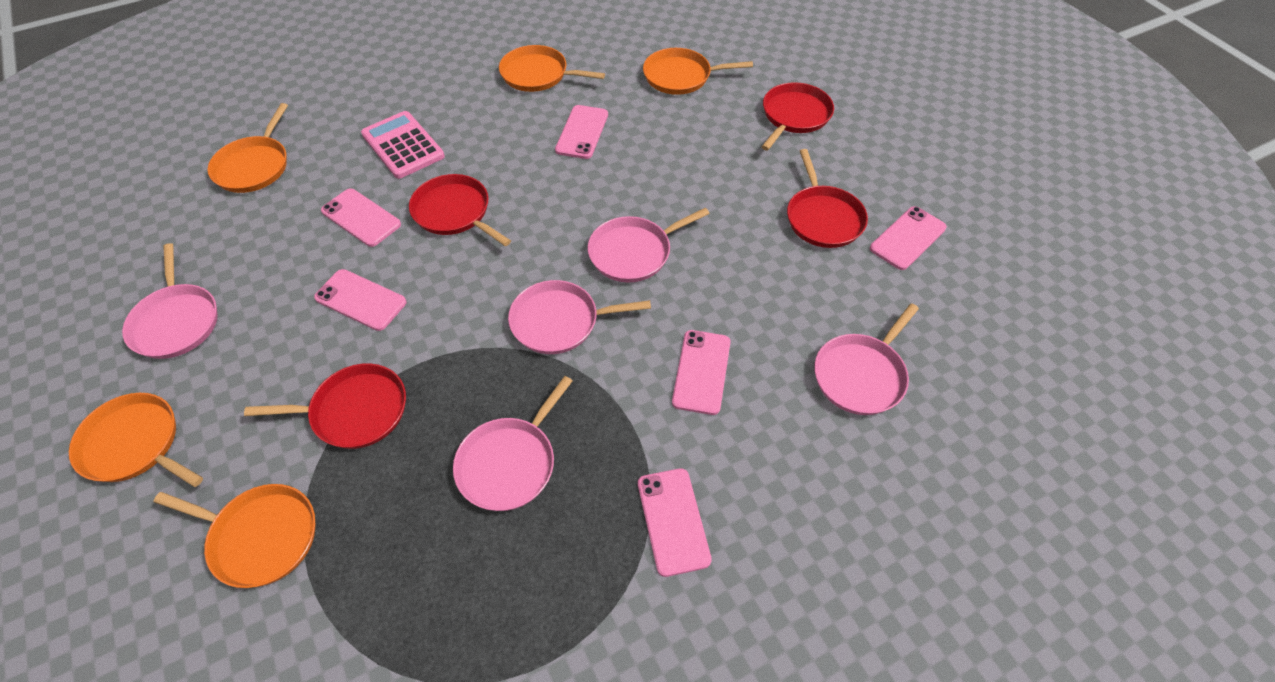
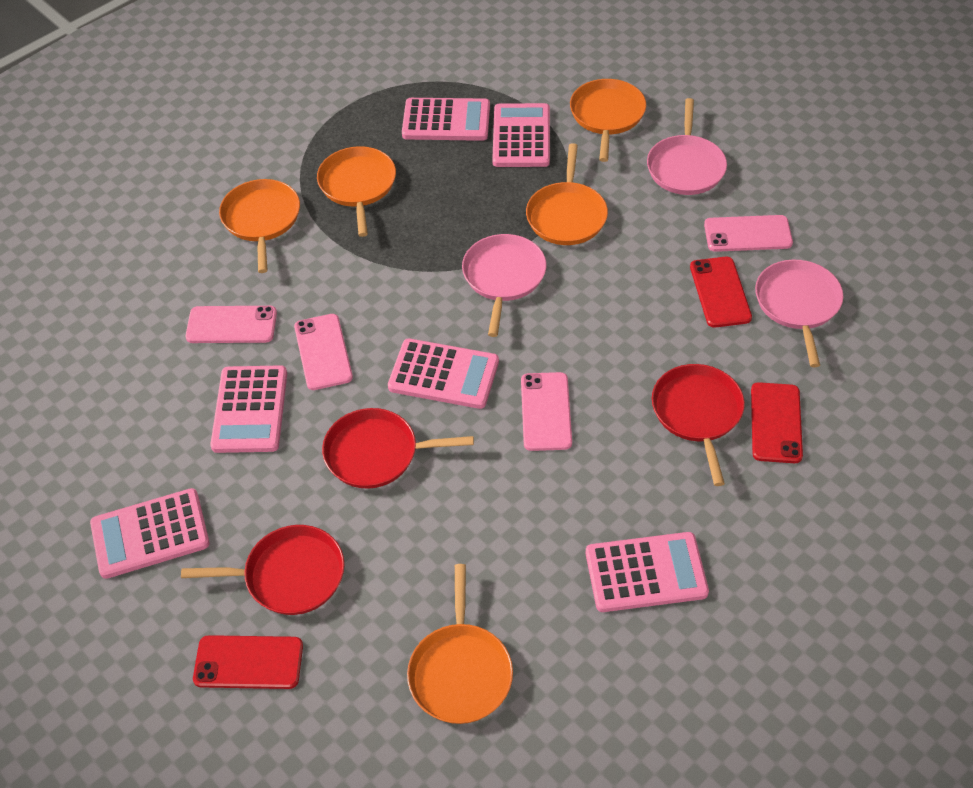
pink calculator: [361,111,445,179] = 1 -> [90,488,210,579] [210,365,287,453] [388,339,499,409] [402,98,490,141] [492,103,550,167] [586,532,709,612] = 6
pink pan: [122,243,218,359] [453,376,572,511] [508,280,651,354] [588,208,710,282] [814,303,919,415] = 5 -> [462,234,546,337] [647,98,727,195] [755,260,844,367] = 3
pink phone: [314,269,407,331] [321,189,401,247] [555,105,608,159] [638,468,712,577] [672,330,731,415] [870,206,947,270] = 6 -> [186,306,277,343] [294,314,353,390] [521,372,572,451] [704,215,793,252] = 4
red pan: [244,363,406,449] [409,174,511,246] [761,82,834,150] [787,149,868,248] = 4 -> [181,525,345,615] [322,408,474,489] [652,364,745,486] = 3
red phone: none = 0 -> [193,635,303,689] [690,257,752,328] [751,382,803,463] = 3

